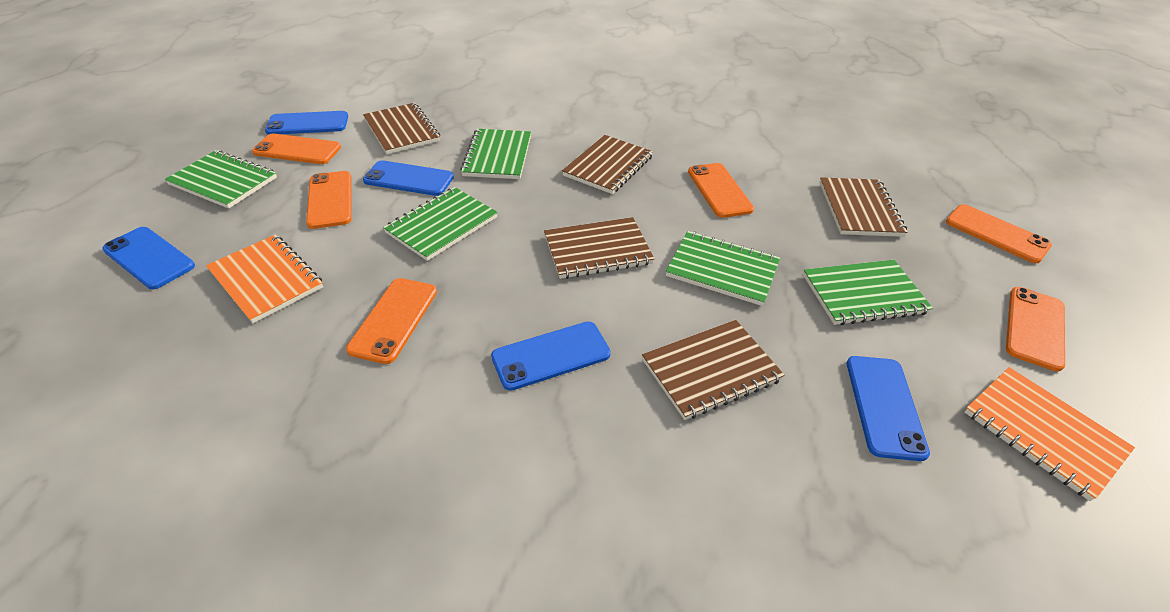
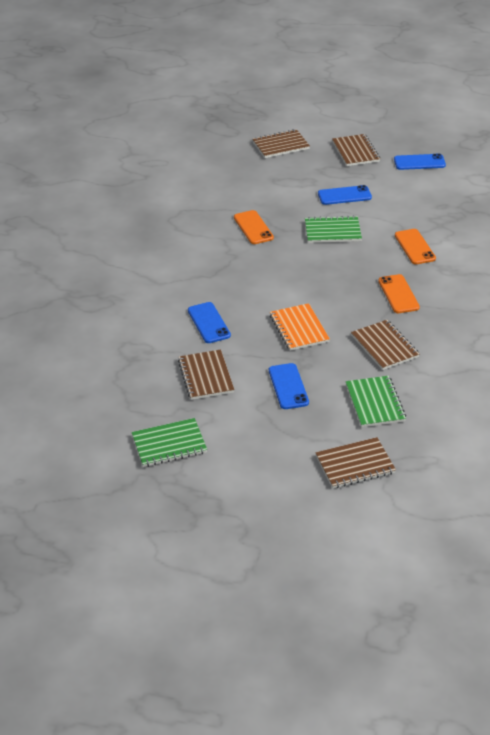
blue phone: [102,227,195,289] [265,111,348,135] [363,160,454,196] [491,322,611,391] [847,356,930,461] = 5 -> [188,302,231,343] [269,363,309,409] [318,185,372,205] [394,153,446,170] = 4
green notebook: [164,150,277,209] [383,187,498,261] [460,129,531,179] [666,231,780,306] [803,260,933,325] = 5 -> [132,418,207,467] [305,216,362,243] [346,376,406,427] = 3
orange notebook: [206,234,323,323] [965,367,1135,501] = 2 -> [270,303,330,351] = 1
orange phone: [252,134,341,164] [306,171,352,229] [346,278,437,364] [688,163,754,218] [946,204,1052,263] [1006,287,1065,372] = 6 -> [234,210,274,244] [379,274,420,313] [395,229,436,264] = 3

